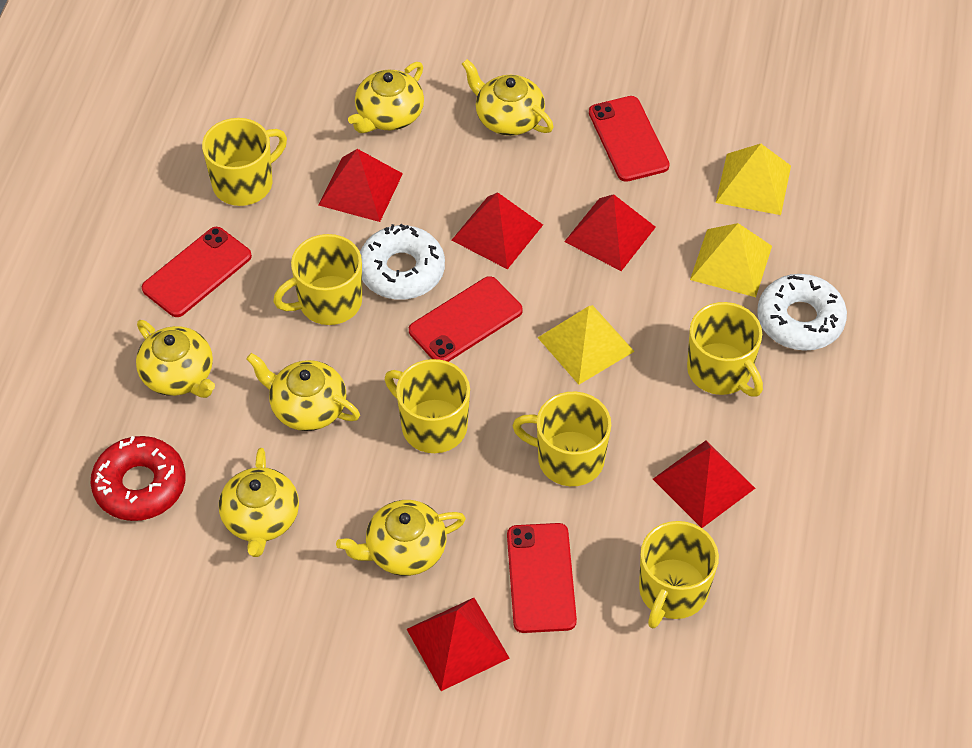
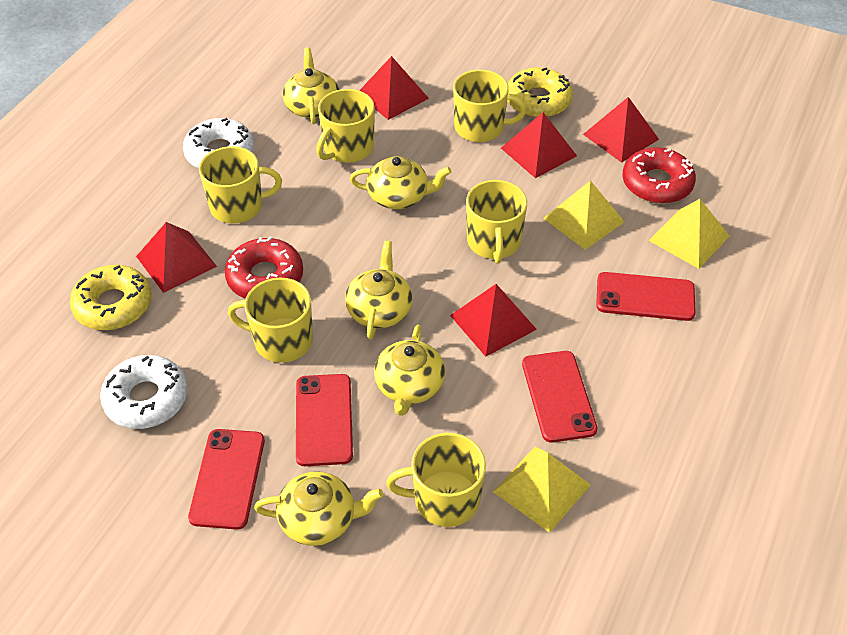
red donut: [90,436,186,521] = 1 -> [225,236,303,299] [622,147,696,204] = 2
yellow donut: none = 0 -> [70,265,152,330] [507,67,573,118] = 2
yellow teapot: [136,320,215,398] [219,448,299,557] [246,353,360,431] [336,500,466,576] [348,62,424,133] [462,59,554,136] = 6 -> [254,471,383,546] [283,47,339,124] [345,241,413,339] [350,156,452,209] [374,325,445,416] = 5

